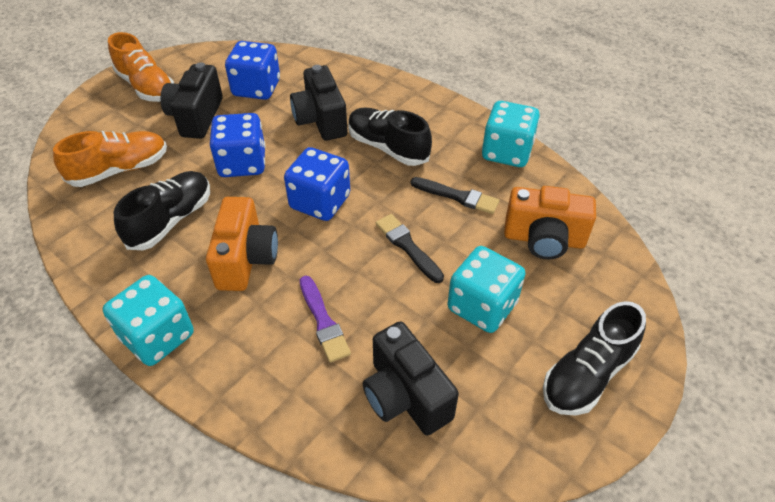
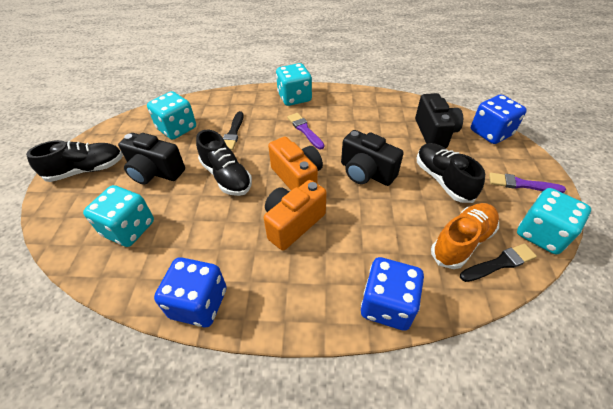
orange shoe: [53,131,167,187] [108,32,174,102] = 2 -> [431,203,499,269] = 1
purple brush: [300,276,351,362] = 1 -> [287,113,324,150] [489,173,566,193] = 2
turquoise dice: [103,275,194,366] [448,246,526,333] [482,101,540,167] = 3 -> [83,185,154,247] [147,91,196,140] [276,63,312,106] [517,188,591,254] = 4

